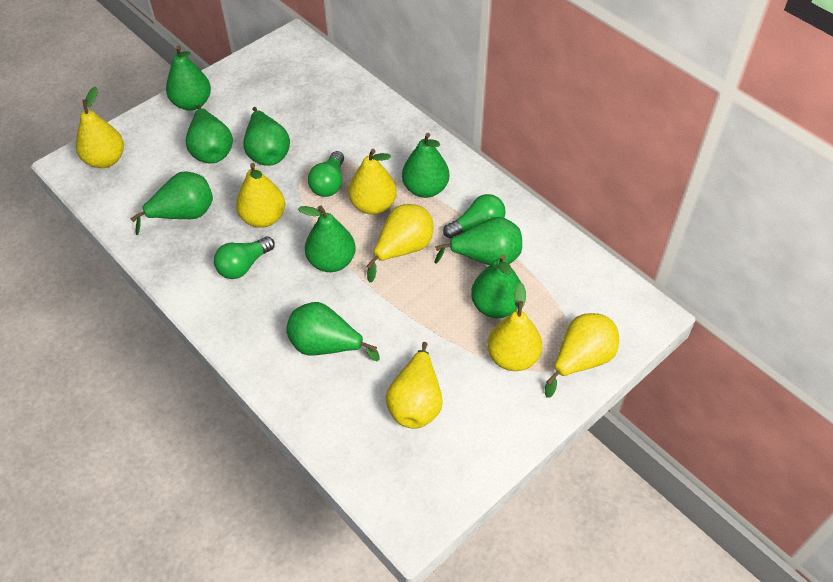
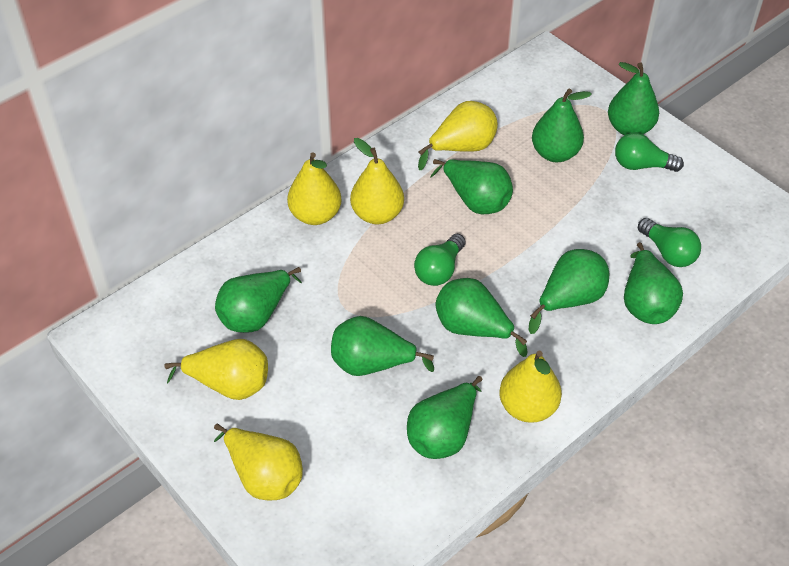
yellow pear: [76,87,124,168] [236,163,285,228] [348,149,397,215] [366,204,434,283] [385,342,443,429] [487,282,542,371] [545,313,619,398] = 7 -> [164,339,268,400] [214,424,303,501] [287,152,341,225] [350,138,404,224] [418,101,498,170] [499,351,562,423] = 6

